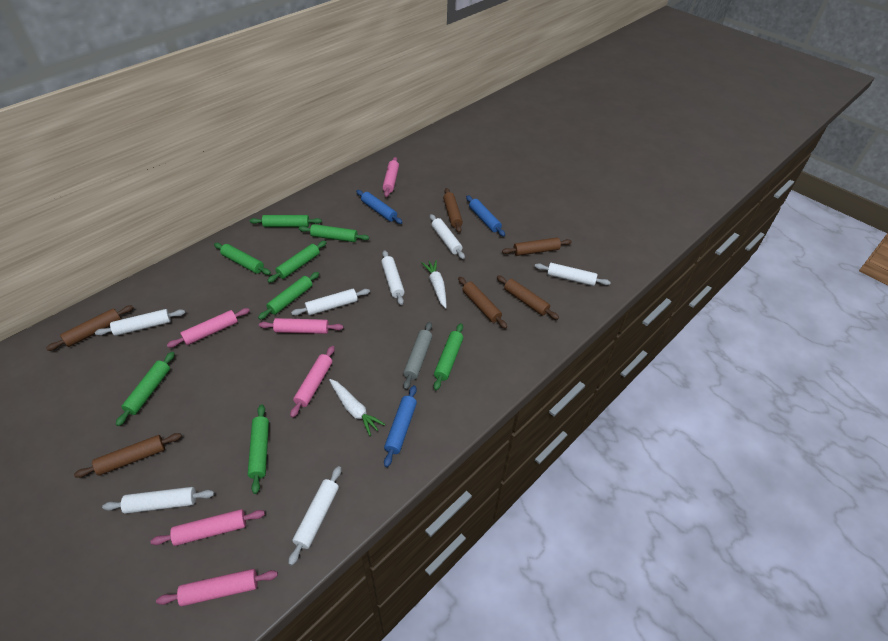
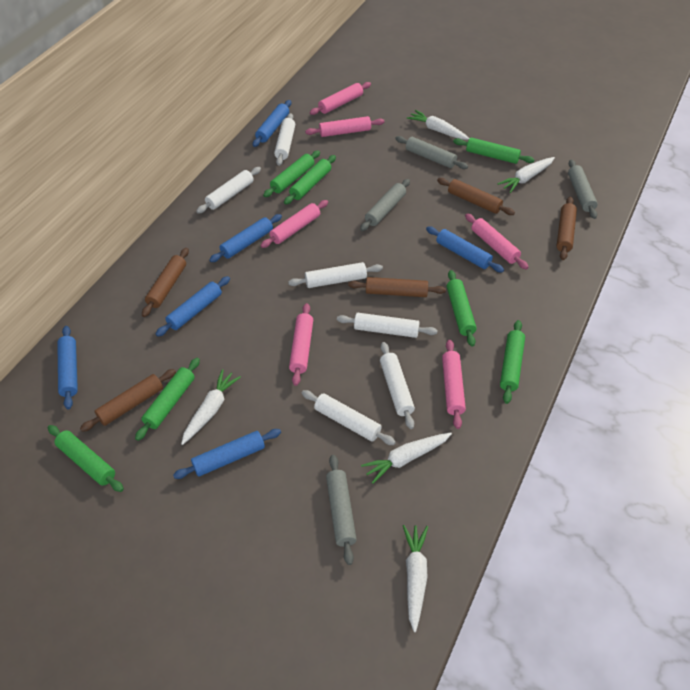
blue rolling pin: [356,190,403,224] [384,385,417,467] [466,195,505,236] = 3 -> [57,326,78,409] [156,276,230,337] [173,429,281,479] [209,214,282,262] [253,100,291,147] [426,226,504,272] = 6
brown rolling pin: [46,305,133,351] [74,433,182,478] [443,188,463,233] [458,277,507,329] [497,275,559,320] [502,237,572,256] = 6 -> [80,369,176,432] [142,248,189,317] [348,277,446,297] [437,178,515,215] [557,197,577,260] = 5
green rolling pin: [116,352,175,426] [214,243,271,275] [248,404,269,494] [250,215,322,227] [258,272,319,320] [267,241,327,283] [299,224,369,242] [434,323,463,390] = 8 -> [48,425,124,492] [135,358,200,441] [263,150,320,197] [284,155,336,205] [447,270,477,347] [453,138,535,164] [500,320,525,404] = 7
grey rolling pin: [403,322,432,390] = 1 -> [326,455,357,565] [360,179,410,231] [395,136,468,169] [568,159,598,219] = 4
white carrot: [329,379,385,436] [422,260,447,309] = 2 -> [181,369,241,445] [361,432,452,484] [403,525,428,632] [407,110,469,140] [498,157,555,193] = 5
white rolling pin: [95,309,185,336] [102,487,214,514] [288,466,341,566] [291,289,370,316] [381,250,404,305] [430,214,465,259] [535,263,611,286] = 7 -> [196,167,261,214] [274,113,295,166] [288,262,383,288] [302,390,396,445] [337,313,437,338] [380,342,415,429] = 6

